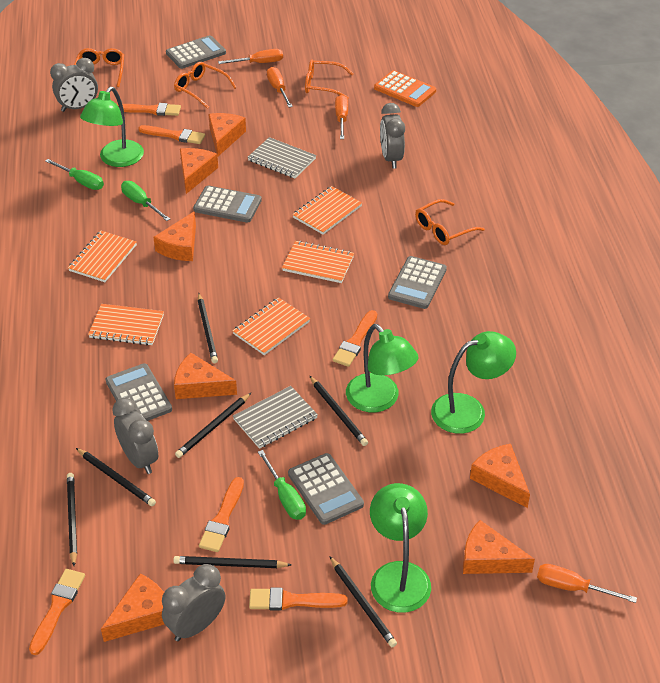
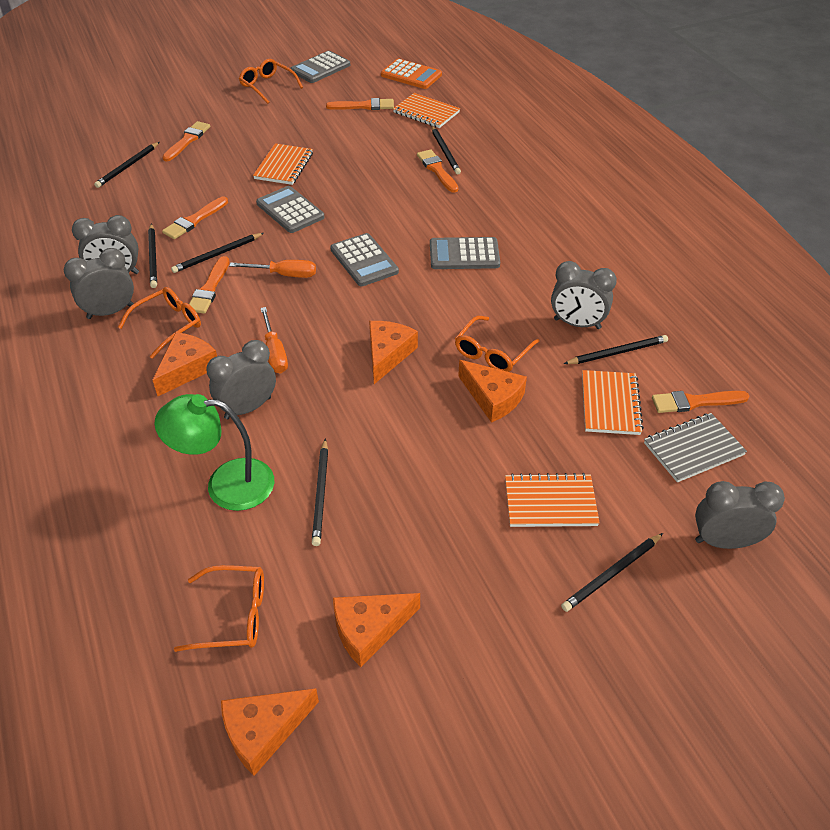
green lamp: [80,87,144,167] [346,324,419,412] [370,483,431,613] [431,331,516,434] = 4 -> [155,394,274,511] = 1
green screwdriver: [45,159,104,190] [121,181,170,221] [258,450,306,520] = 3 -> none = 0
grey calculator: [106,363,172,421] [166,35,226,69] [193,185,262,223] [288,453,364,525] [388,256,447,309] = 5 -> [256,186,325,233] [290,51,350,83] [330,233,399,286] [430,237,500,269] = 4
grey clock: [50,58,98,112] [112,398,158,474] [162,564,225,641] [380,103,405,169] = 4 -> [64,248,134,319] [72,215,139,274] [207,340,276,419] [551,261,617,329] [695,481,785,549] = 5
grey notebook: [233,386,318,449] [248,137,316,179] = 2 -> [644,413,747,482] = 1
orange cheese: [101,573,164,642] [153,211,196,261] [174,353,237,399] [180,148,218,194] [208,113,246,156] [463,520,535,574] [470,444,530,508] = 7 -> [153,332,217,396] [221,688,319,776] [333,593,420,667] [369,321,418,384] [458,360,527,423] = 5
orange notebook: [68,231,137,282] [88,304,164,345] [232,297,310,355] [282,241,354,283] [292,186,362,235] = 5 -> [253,143,313,185] [393,93,460,128] [505,473,600,527] [582,370,644,435] = 4
orange screwdriver: [218,49,283,64] [267,67,293,107] [335,95,348,139] [537,564,637,603] = 4 -> [229,260,316,278] [260,307,288,373] = 2

